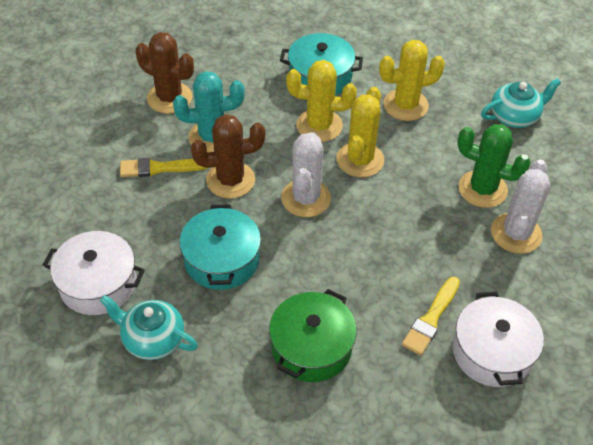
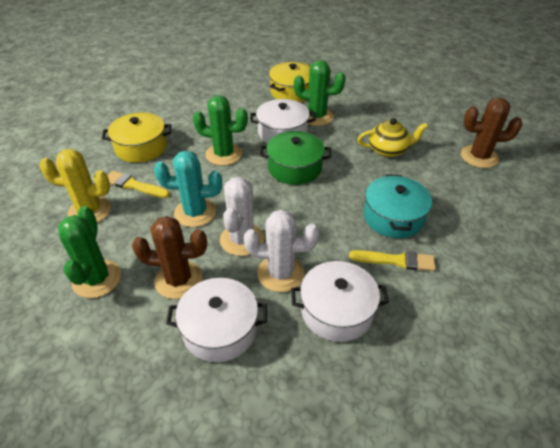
green cactus: [457,124,531,208] = 1 -> [58,206,121,298] [193,95,248,166] [294,60,346,126] = 3
turquoise pot: [179,204,261,290] [280,33,363,96] = 2 -> [364,174,432,238] = 1
turquoise teapot: [100,295,198,360] [481,78,561,128] = 2 -> none = 0
white pot: [43,231,145,315] [453,292,544,387] = 2 -> [166,278,267,362] [250,99,316,144] [291,261,389,342] = 3
yellow cactus: [286,60,357,142] [336,87,384,177] [379,40,445,121] = 3 -> [39,149,111,222] = 1
yellow pot: none = 0 -> [102,112,171,163] [269,62,311,102] = 2
yellow teapot: none = 0 -> [357,118,428,157] = 1

